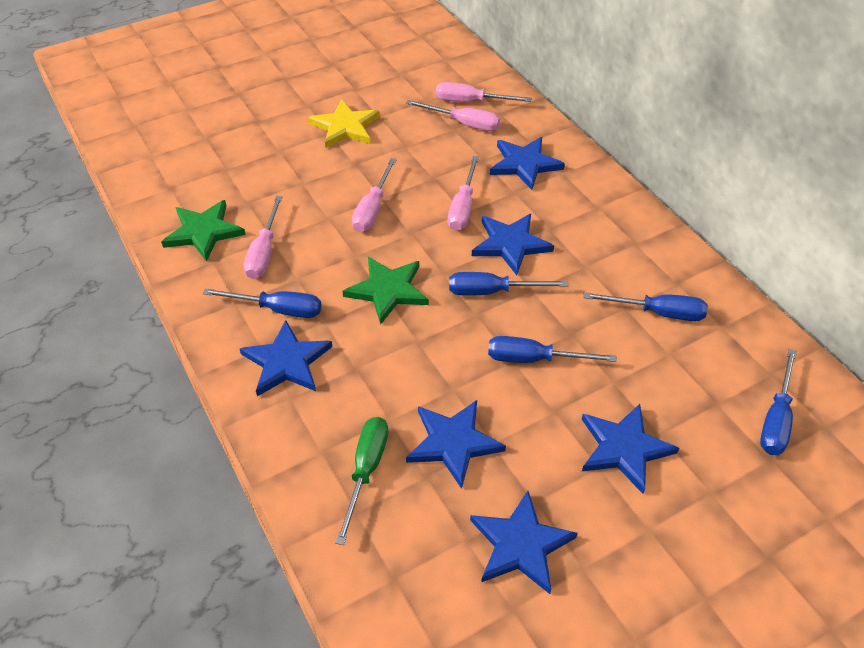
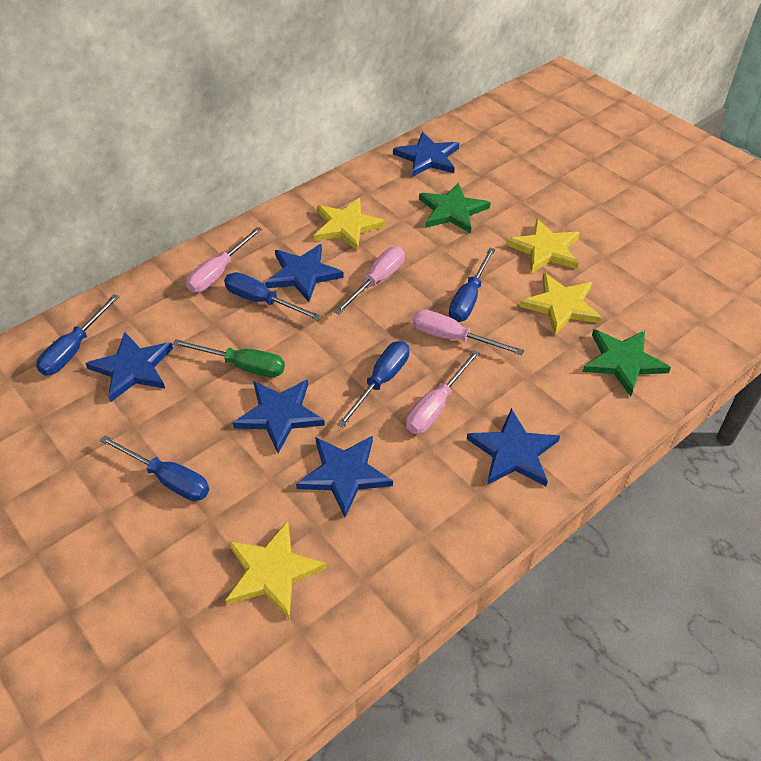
pink screwdriver: [244,196,282,279] [352,158,397,232] [406,100,500,131] [436,82,532,102] [448,156,479,231] = 5 -> [186,227,262,292] [334,246,405,315] [406,350,480,434] [413,310,524,355] = 4
yellow star: [308,99,379,148] = 1 -> [225,521,327,620] [314,198,386,251] [506,219,580,273] [519,273,602,335] = 4

